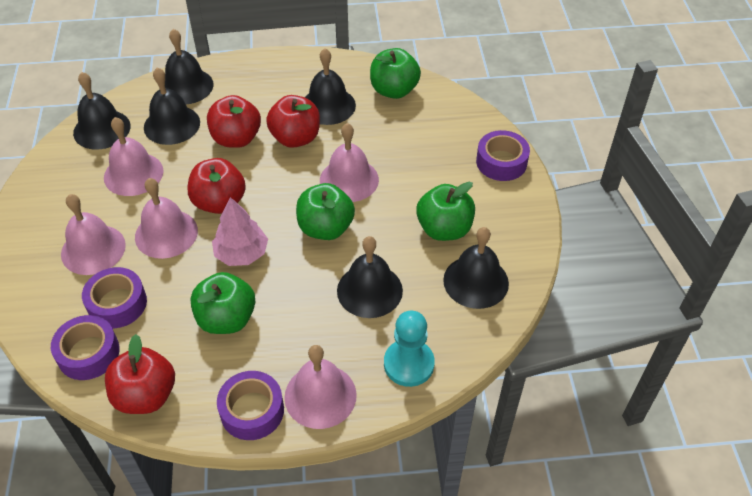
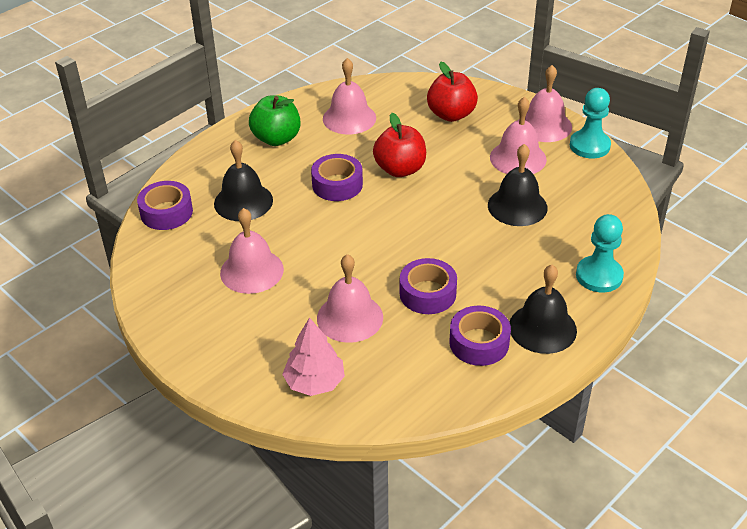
black bell: [73,72,130,150] [144,67,200,145] [165,29,214,104] [305,48,356,125] [337,236,403,318] [443,227,509,309] = 6 -> [214,140,273,221] [488,144,548,226] [510,265,577,354] = 3
green apple: [191,272,256,334] [296,183,355,240] [370,48,421,99] [416,182,475,241] = 4 -> [249,95,301,146] = 1
red apple: [105,334,175,414] [188,158,246,214] [207,95,261,148] [266,95,320,148] = 4 -> [373,113,426,177] [427,61,478,122] = 2
turquoise pawn: [384,311,435,387] = 1 -> [570,88,611,158] [576,214,624,292] = 2

